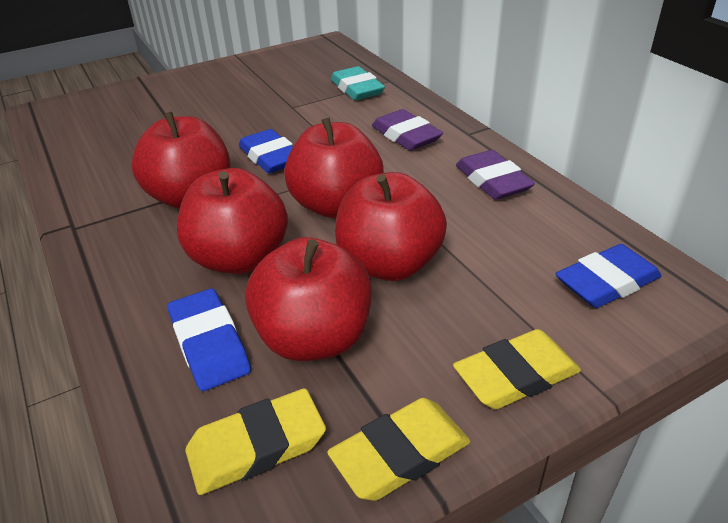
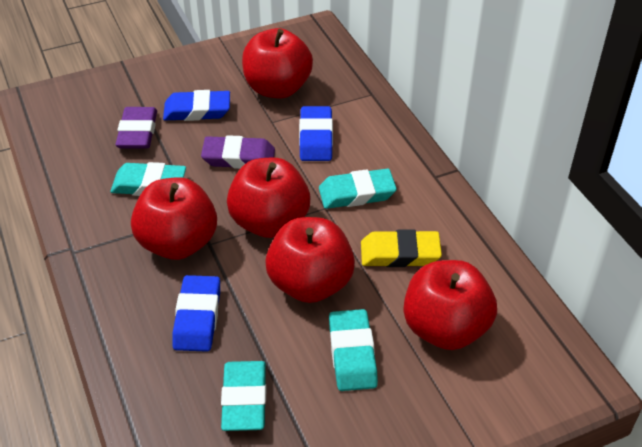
turquoise eraser: [331,66,385,100] = 1 -> [110,162,186,196] [221,361,266,431] [319,169,397,209] [329,309,378,391] = 4
yellow eraser: [185,388,326,495] [327,398,471,501] [453,329,581,409] = 3 -> [361,229,442,267] = 1

